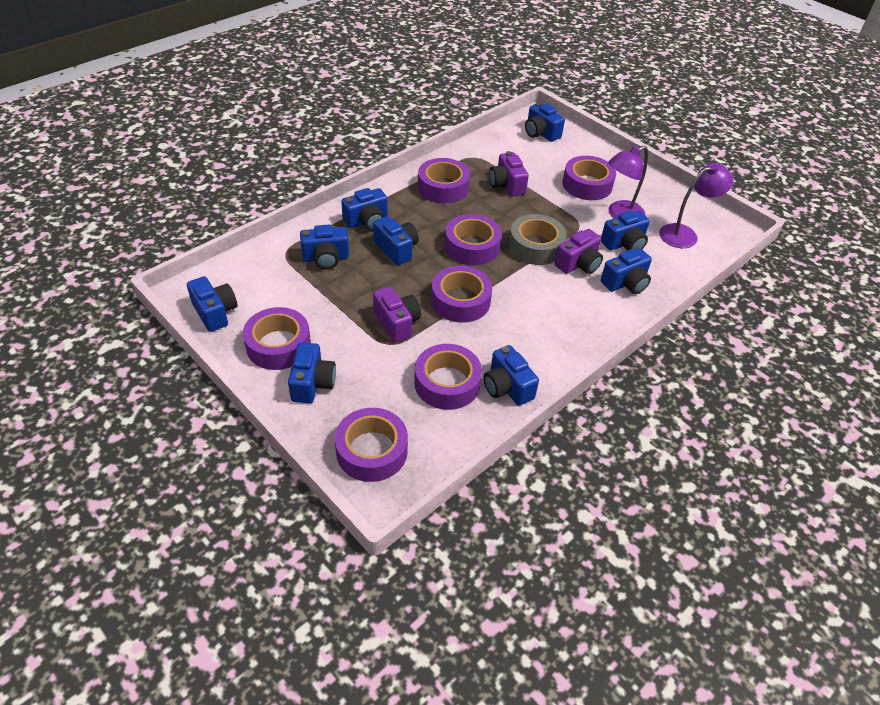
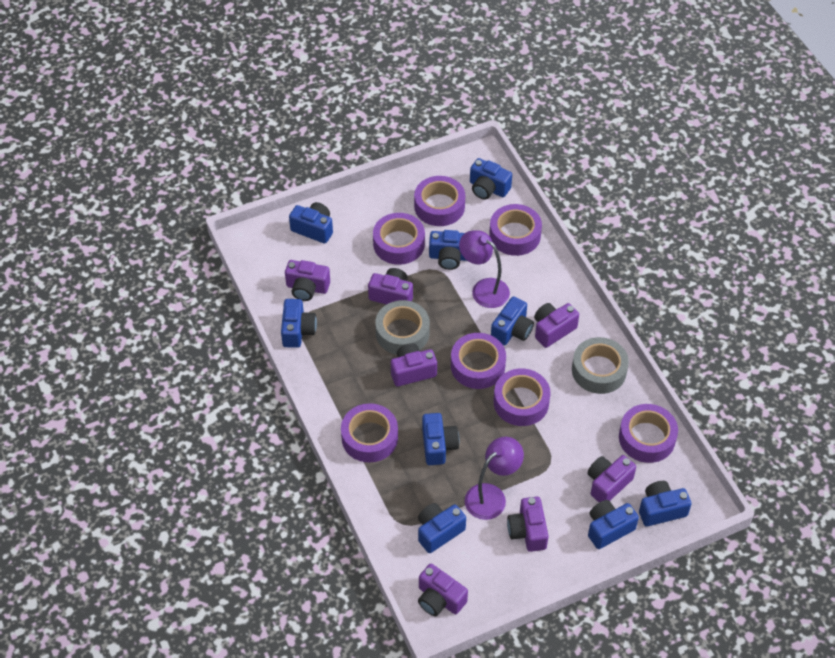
grey tape: [509,214,567,265] = 1 -> [375,300,430,355] [572,337,629,394] = 2
purple camera: [373,286,421,342] [489,151,529,196] [554,229,603,274] = 3 -> [285,260,330,301] [368,268,413,305] [391,343,437,386] [418,564,468,616] [507,497,549,552] [534,303,579,348] [588,455,636,502] = 7

